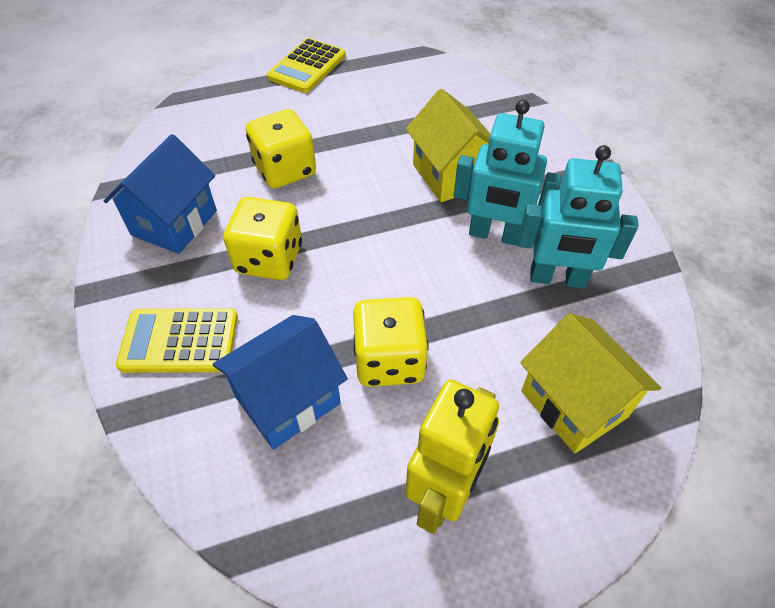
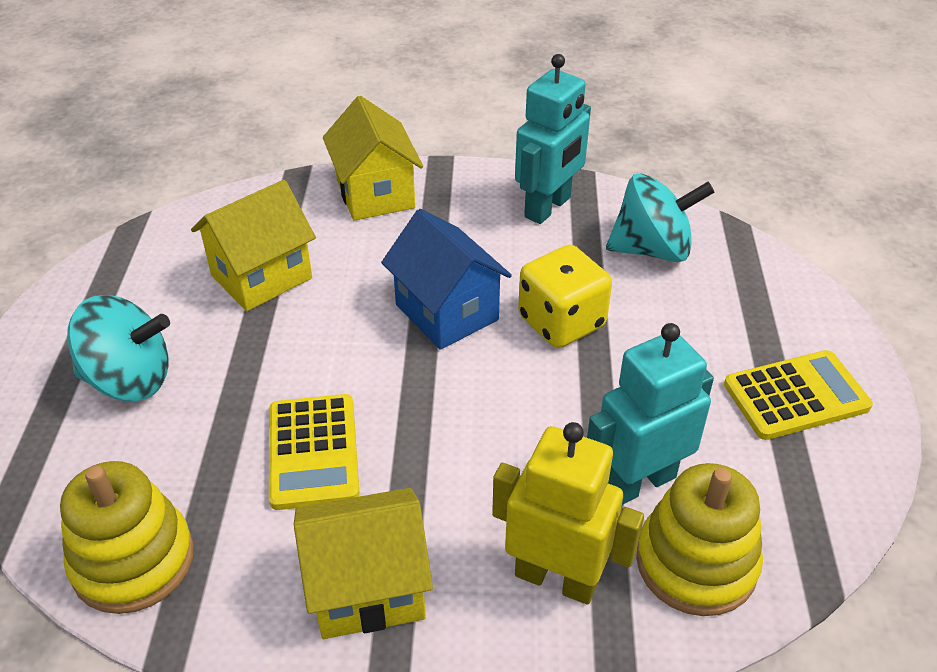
blue house: [104,134,217,254] [213,315,348,450] = 2 -> [381,209,512,350] = 1
turquoise spinning top: none = 0 -> [67,295,170,401] [606,174,715,262] = 2
yellow dice: [223,197,302,280] [246,109,316,188] [353,297,429,387] = 3 -> [518,245,612,348] = 1
yellow house: [406,89,490,202] [520,313,661,453] = 2 -> [191,180,316,311] [294,488,433,639] [323,96,423,221] = 3
yellow stacking toy: none = 0 -> [60,461,194,614] [636,463,763,616] = 2

